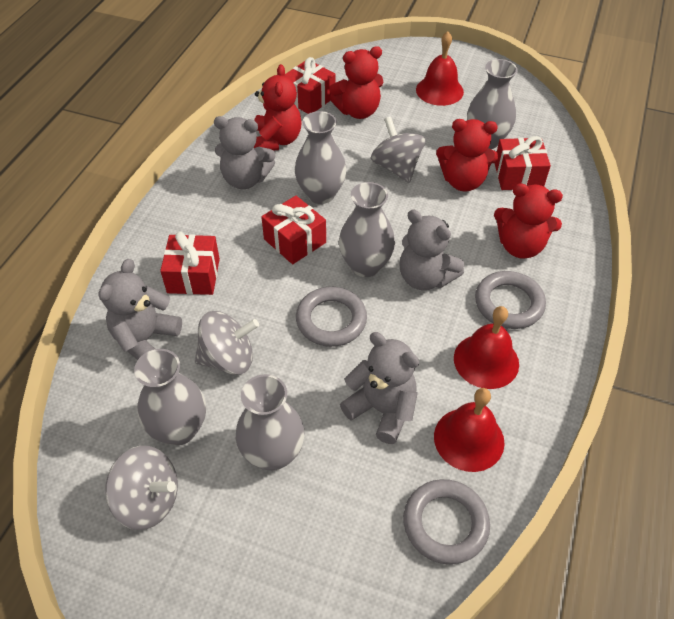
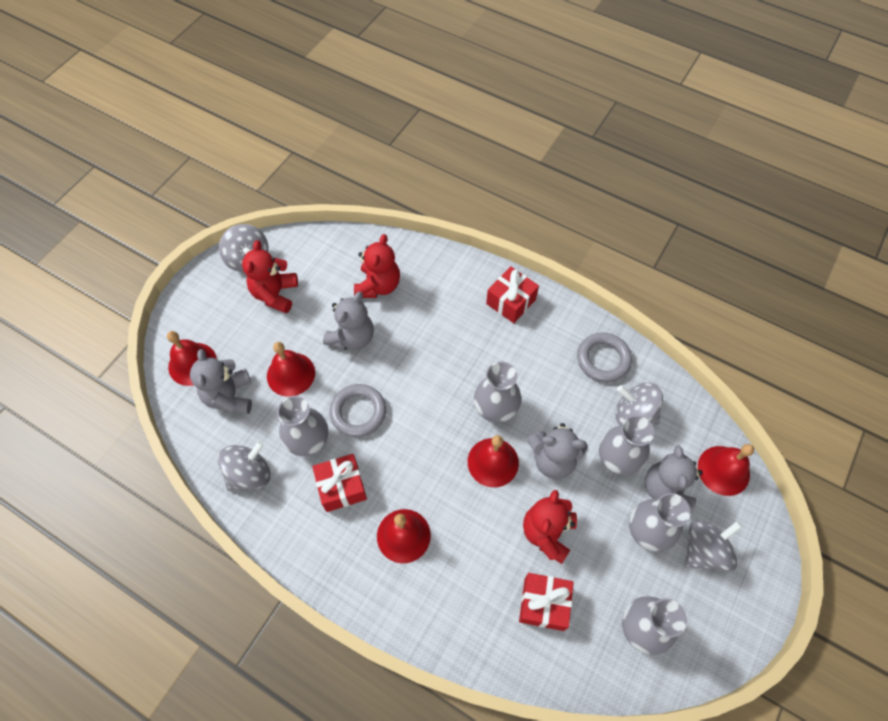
grey ring: [296,287,367,347] [403,479,490,564] [475,271,546,329] = 3 -> [330,384,386,437] [577,333,632,382] = 2
grey spinning top: [105,446,178,530] [195,311,259,375] [371,117,425,183] = 3 -> [218,441,271,491] [219,224,269,272] [615,383,663,426] [685,520,742,572] = 4
red bell: [416,31,464,106] [434,388,505,472] [454,306,519,389] = 3 -> [167,331,217,386] [267,342,315,397] [377,509,431,563] [468,435,519,487] [698,444,754,496] = 5
red gift: [160,232,220,295] [261,196,326,264] [284,57,336,114] [494,136,551,190] = 4 -> [312,454,367,512] [486,266,539,323] [519,573,574,631] = 3
red teddy bear: [253,64,302,151] [329,46,384,119] [436,119,499,191] [494,183,563,259] = 4 -> [242,240,298,313] [354,234,400,298] [523,490,577,564] = 3

